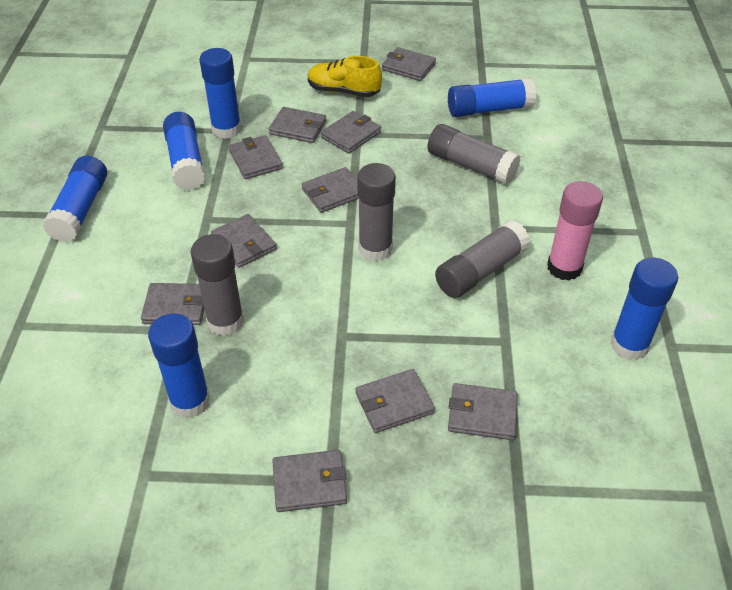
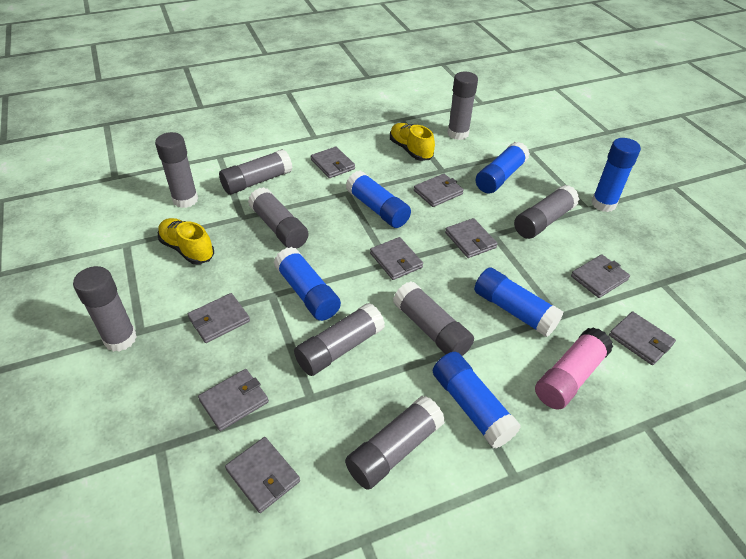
grey glue stick: [191,234,244,336] [357,163,396,262] [427,124,520,185] [435,220,530,298] = 4 -> [73,266,137,352] [155,132,198,208] [219,149,293,195] [248,187,309,249] [294,303,385,376] [345,396,445,490] [393,281,474,356] [447,71,478,140] [514,185,580,239] = 9
grey wallet: [141,283,204,325] [211,214,277,268] [228,135,283,179] [269,107,326,143] [272,450,347,512] [302,167,359,213] [321,111,381,154] [356,369,435,433] [382,47,436,81] [448,383,518,440] = 10 -> [188,293,250,343] [198,369,269,431] [225,437,300,513] [311,146,355,178] [370,237,423,280] [414,174,464,207] [445,218,498,258] [571,254,630,298] [609,311,676,365] = 9
yellow shoe: [308,56,382,97] = 1 -> [158,218,214,264] [390,123,435,161] = 2

